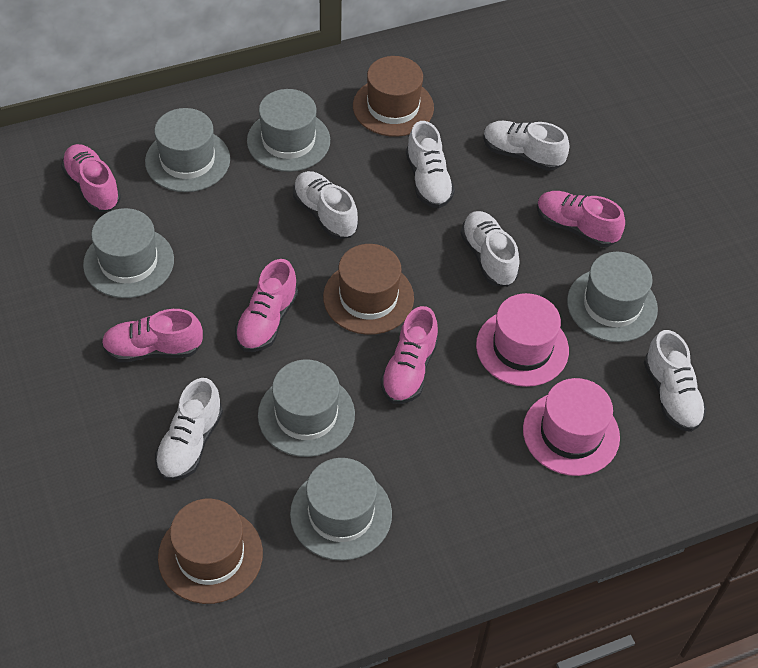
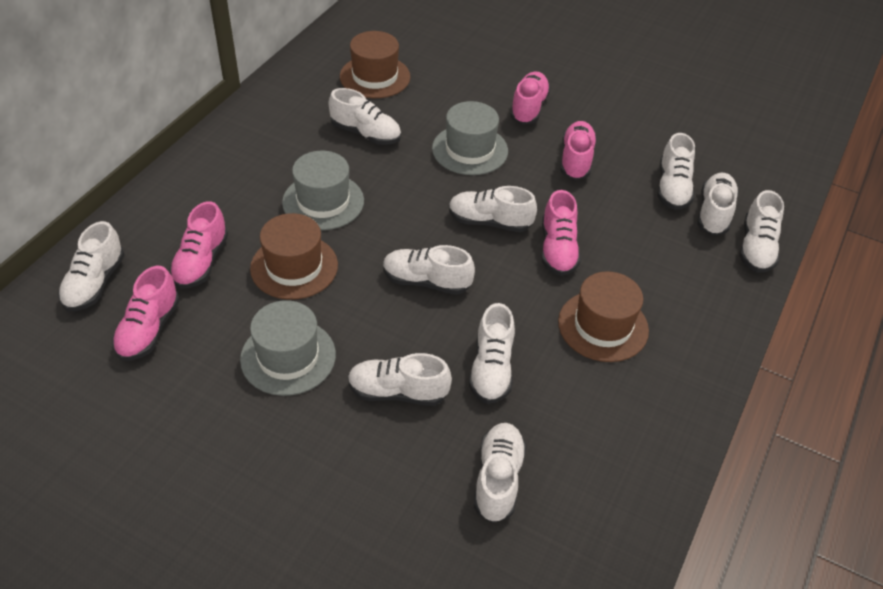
grey hat: [83,208,174,298] [145,108,230,192] [247,89,330,172] [258,359,355,457] [290,458,392,561] [567,252,658,342] = 6 -> [240,300,336,396] [282,151,364,230] [432,101,508,175] = 3
pink hat: [476,293,569,387] [523,378,620,476] = 2 -> none = 0
white shoe: [155,378,223,481] [293,171,358,239] [406,121,455,208] [461,211,519,287] [483,121,569,171] [644,330,707,432] = 6 -> [58,221,125,311] [328,88,401,145] [348,353,452,406] [383,245,475,295] [449,186,537,232] [469,303,515,404] [474,423,527,523] [657,133,695,210] [697,173,739,235] [740,190,784,272] = 10

